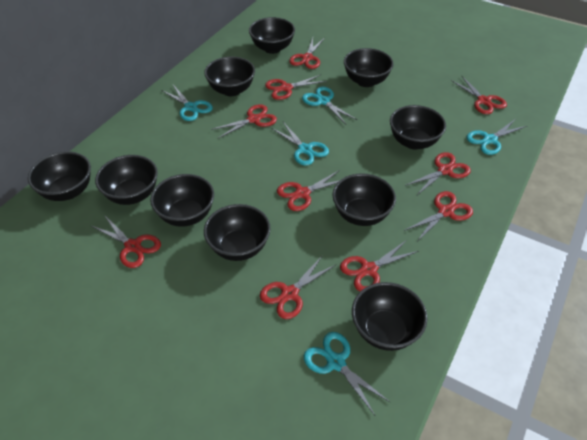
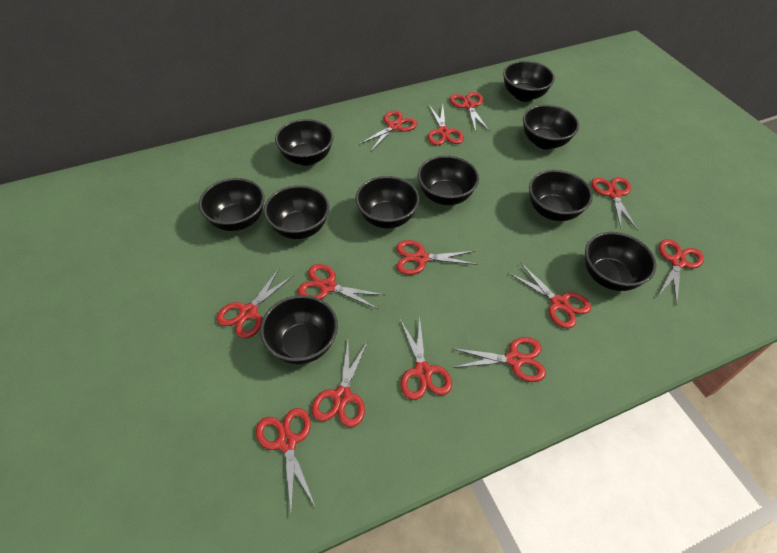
red scissors: [90,215,161,268] [211,104,277,138] [260,255,336,319] [265,75,327,100] [277,170,340,211] [289,38,325,69] [340,240,419,291] [404,191,473,240] [405,152,471,195] [451,76,507,114] = 10 -> [216,269,294,338] [256,408,316,513] [298,264,384,310] [312,341,368,427] [360,110,417,151] [396,240,478,275] [400,316,452,400] [428,105,464,145] [450,92,490,132] [451,337,546,382] [509,262,591,329] [591,177,638,231] [658,239,704,305] = 13
turquoise scissors: [161,85,213,121] [271,122,329,166] [302,86,357,124] [304,332,390,415] [466,120,527,155] = 5 -> none = 0

